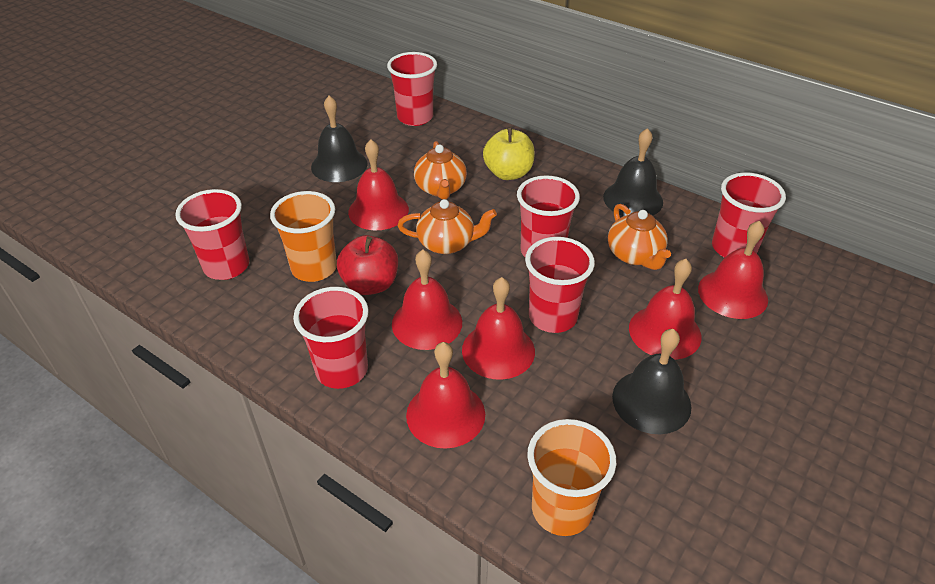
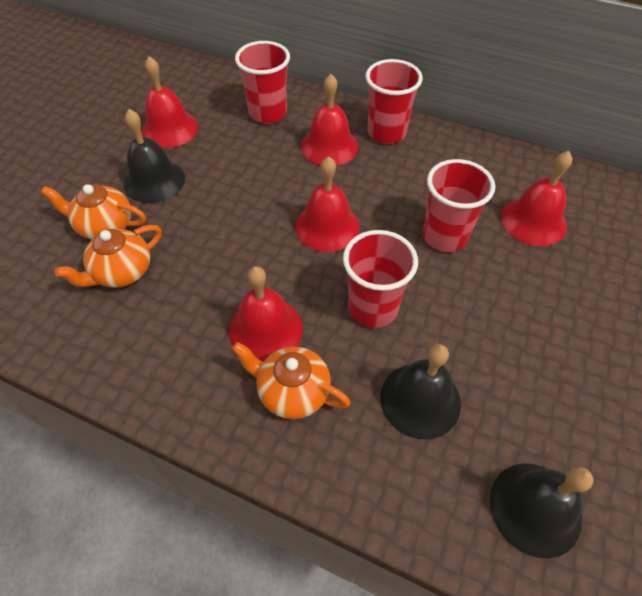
orange cup: [270,191,337,282] [527,419,616,536] = 2 -> none = 0
red apple: [337,235,398,295] = 1 -> none = 0
red bell: [348,139,409,230] [392,250,462,350] [406,342,485,449] [462,277,535,380] [629,259,702,360] [698,221,768,319] = 6 -> [142,56,198,148] [229,266,303,362] [295,156,360,252] [301,74,358,166] [501,151,573,246] = 5
red cup: [175,189,249,280] [293,287,369,389] [387,52,437,126] [517,175,580,257] [525,237,595,333] [712,172,786,258] = 6 -> [235,41,290,124] [343,230,418,328] [366,59,423,144] [423,159,495,252] = 4
yellow apple: [483,127,535,180] = 1 -> none = 0

